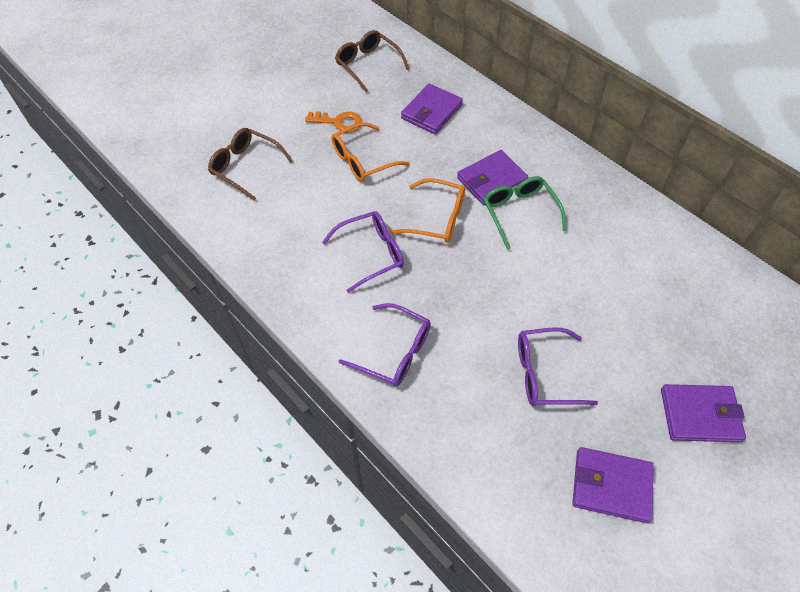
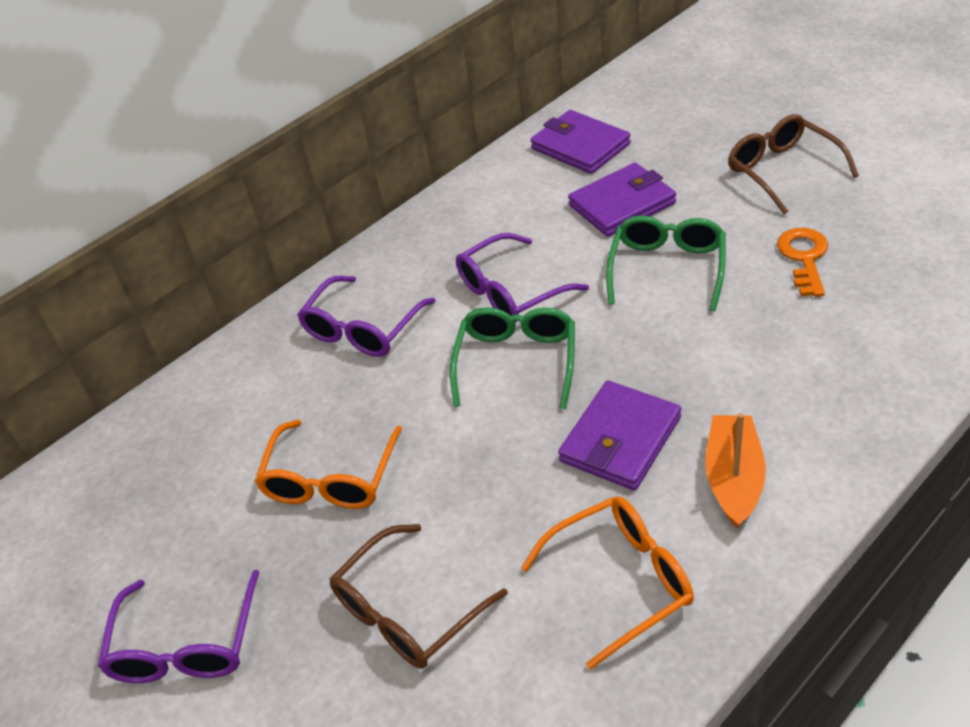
green glasses: [484,176,567,250] = 1 -> [450,307,575,409] [606,216,726,311] = 2
orange boat: none = 0 -> [706,413,766,528] = 1
purple wallet: [401,84,463,134] [457,150,528,205] [572,447,654,523] [661,384,746,442] = 4 -> [530,110,631,174] [558,380,681,490] [568,163,676,237] = 3

